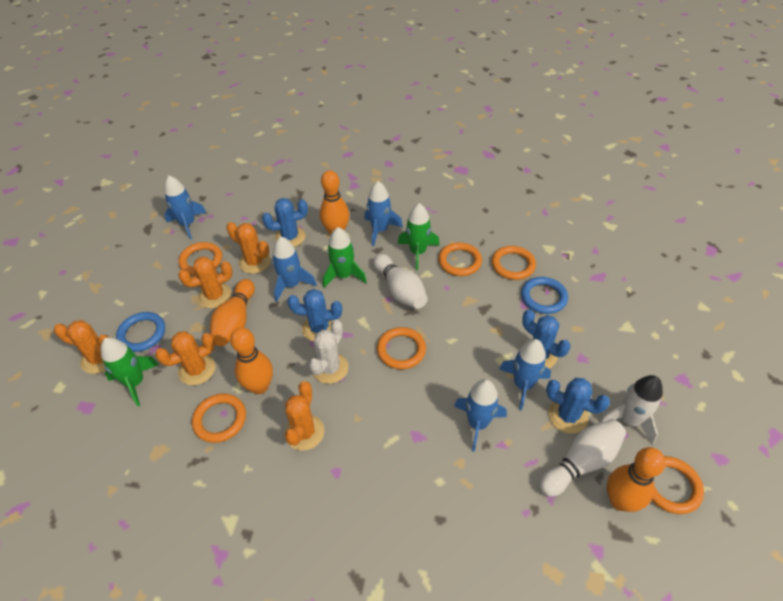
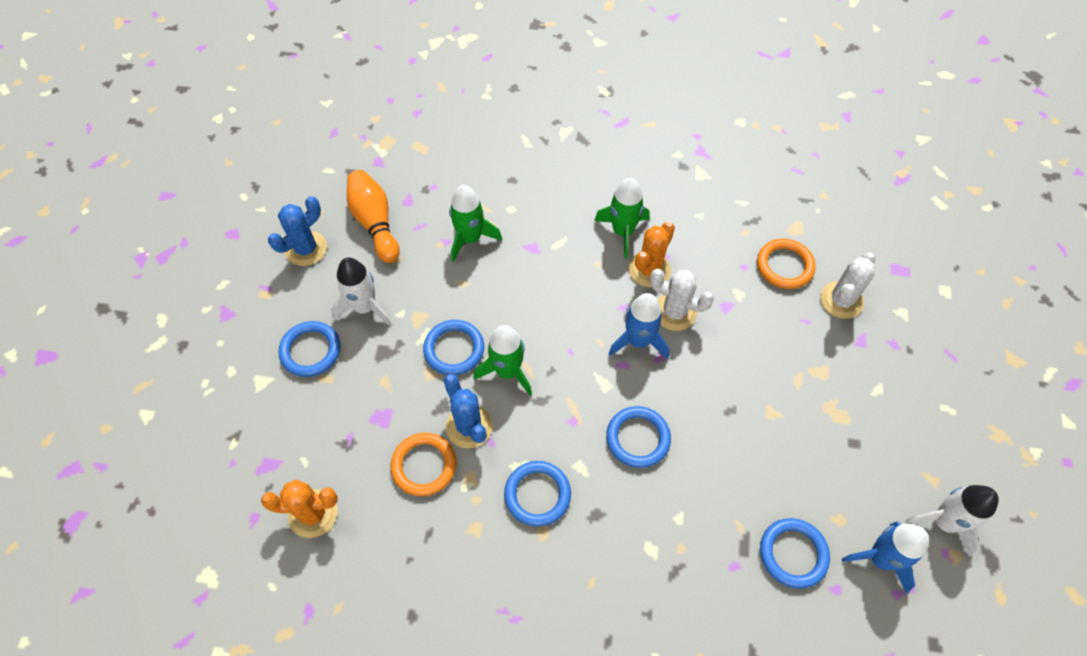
blue cactus: [262,198,308,247] [287,289,342,342] [522,309,570,368] [546,378,610,434] = 4 -> [268,196,327,266] [444,374,493,449] = 2
blue ring: [116,312,165,352] [521,277,568,314] = 2 -> [279,321,340,377] [423,320,484,375] [504,461,571,527] [606,406,671,468] [760,518,830,589] = 5
blue rocket: [164,176,206,240] [272,236,317,302] [364,181,403,246] [454,379,507,452] [499,339,551,411] = 5 -> [609,293,669,359] [842,521,929,594] = 2
orange bowling pin: [210,279,255,346] [230,327,273,394] [320,170,349,235] [607,447,665,512] = 4 -> [347,170,400,263] = 1
orange cactus: [54,320,109,374] [155,331,215,385] [178,257,233,309] [227,222,270,274] [284,381,324,451] = 5 -> [261,479,338,538] [629,222,675,287] = 2
orange ring: [178,242,222,275] [192,394,246,443] [377,327,426,369] [438,243,482,276] [492,246,536,280] [651,456,704,514] = 6 -> [390,433,456,496] [757,239,816,289] = 2
white bowling pin: [373,254,427,309] [539,419,626,497] = 2 -> none = 0
white cactus: [309,320,349,384] = 1 -> [650,269,714,331] [820,253,875,319] = 2
white rocket: [599,375,663,444] = 1 -> [331,257,391,326] [906,485,999,557] = 2

